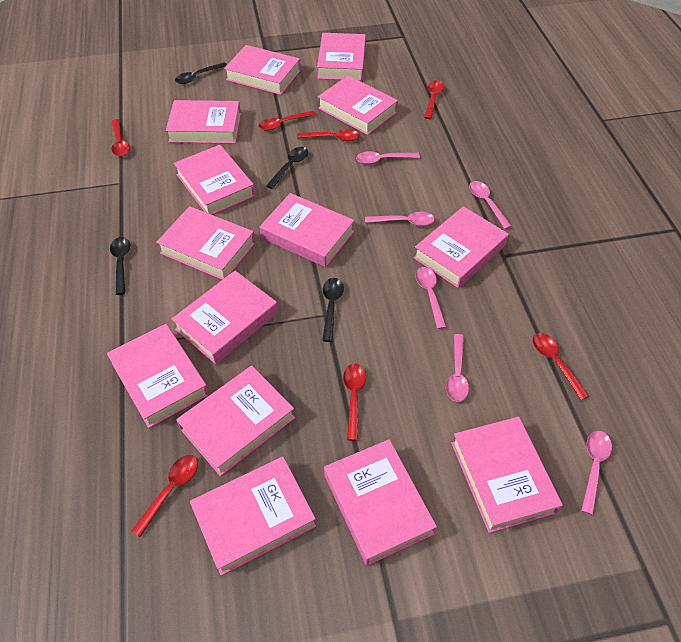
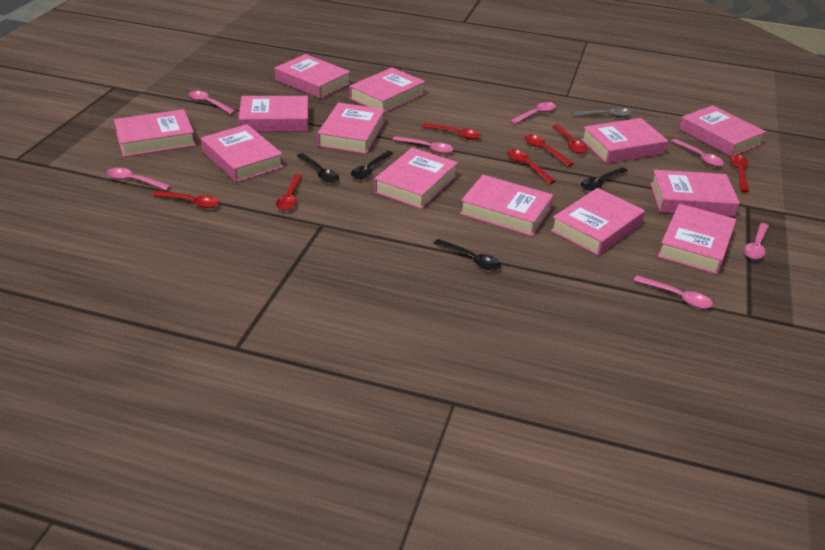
grey spoon: none = 0 -> [572,108,631,117] = 1
pink book: [107,324,209,428] [156,206,255,280] [166,100,241,144] [172,271,278,364] [174,145,255,215] [176,366,295,476] [190,457,316,576] [224,45,301,95] [260,193,355,267] [317,33,366,81] [318,75,398,135] [324,439,437,566] [413,206,509,288] [451,417,563,533] = 14 -> [114,109,196,157] [201,124,283,183] [238,96,308,132] [274,54,351,99] [317,102,385,154] [349,67,425,114] [374,147,458,209] [460,175,553,236] [550,188,645,256] [581,118,668,164] [650,170,740,217] [658,203,736,275] [679,105,766,157] = 13
pink spoon: [356,151,420,164] [365,212,435,226] [415,267,446,329] [446,334,469,402] [469,181,512,229] [581,431,612,515] = 6 -> [106,167,171,190] [188,91,236,114] [393,136,453,154] [510,102,556,124] [634,275,713,309] [671,139,724,167] [744,223,769,260] = 7

